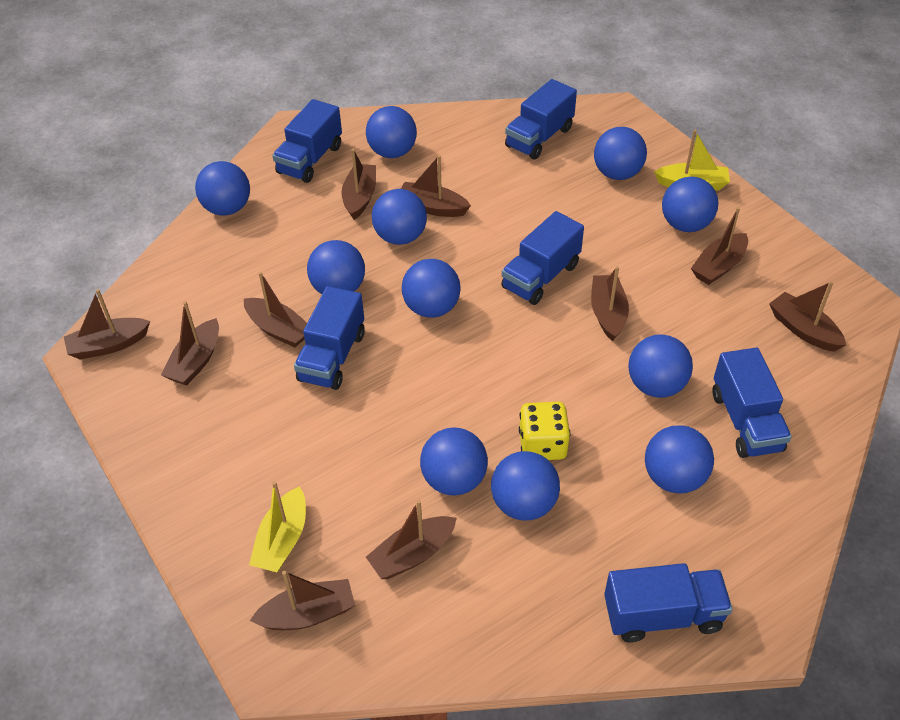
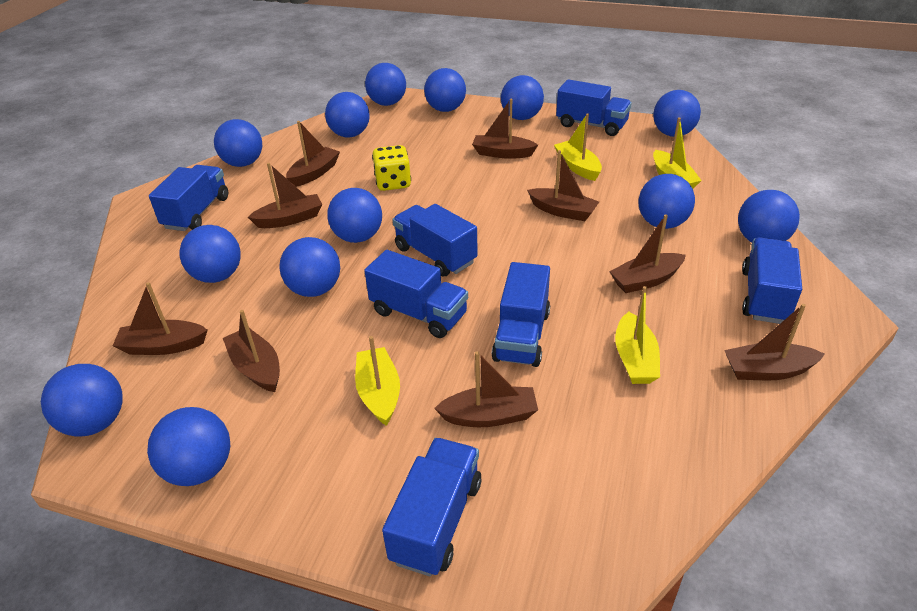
blue ball: [195,161,250,215] [307,240,365,294] [366,106,417,158] [372,189,427,245] [402,259,461,318] [420,427,488,495] [491,451,560,521] [594,127,647,180] [628,334,693,398] [645,425,714,494] [662,177,718,232] = 11 -> [41,364,123,436] [147,407,230,486] [179,225,240,283] [214,119,262,167] [280,237,340,297] [325,92,370,138] [327,188,382,243] [365,63,406,106] [424,68,466,112] [501,75,544,120] [638,174,695,229] [653,90,701,137] [738,190,800,243] = 13
blue truck: [272,99,342,183] [294,286,365,390] [501,211,584,305] [505,79,577,159] [604,563,733,643] [712,347,792,458] = 6 -> [149,165,228,231] [364,250,468,338] [382,438,481,577] [392,204,478,277] [492,262,550,367] [556,79,632,136] [742,237,802,324] = 7
brown boat: [64,289,150,360] [161,301,219,386] [244,272,307,347] [250,571,355,630] [341,149,376,220] [366,500,457,579] [401,155,471,217] [591,266,629,341] [691,207,748,285] [769,281,846,352] = 10 -> [113,282,208,355] [223,310,280,392] [248,163,323,228] [286,121,340,187] [434,351,538,427] [472,99,538,159] [527,150,599,221] [609,215,686,293] [724,304,825,380] = 9
yellow boat: [249,481,306,572] [654,130,730,191] = 2 -> [355,336,400,426] [554,113,602,181] [615,286,660,384] [653,117,702,189] = 4

